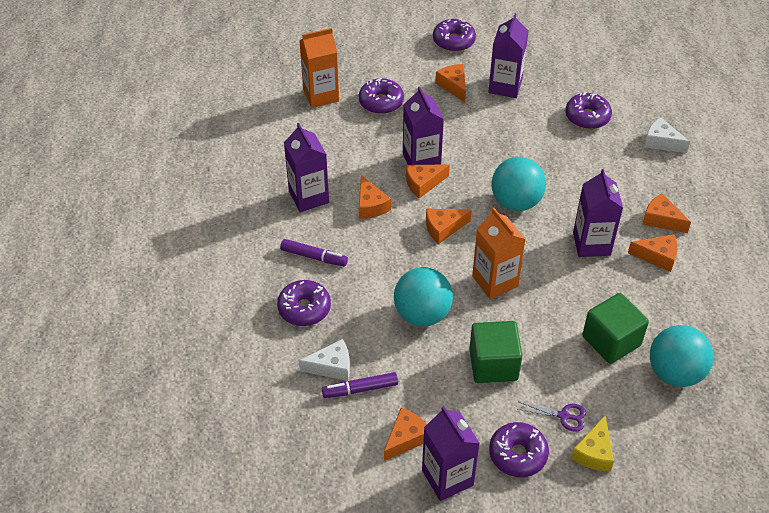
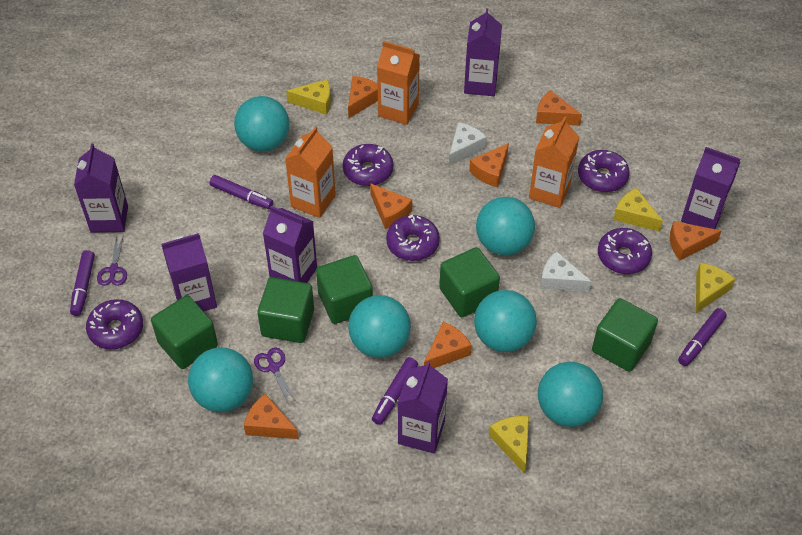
green cube: [469,321,523,383] [582,293,649,364] = 2 -> [151,295,218,369] [257,277,314,343] [316,255,373,324] [439,247,500,317] [592,298,658,372] = 5
orange carton: [299,28,339,108] [472,208,526,299] = 2 -> [285,126,336,218] [377,41,420,125] [529,117,579,208] = 3
purple carton: [284,123,329,212] [403,87,444,165] [422,406,480,501] [488,13,529,98] [573,169,623,257] = 5 -> [74,143,128,232] [161,233,217,311] [263,206,317,283] [398,361,448,454] [464,8,502,96] [681,147,740,229] = 6
purple marker: [280,239,348,266] [322,372,398,398] = 2 -> [70,250,95,316] [209,175,273,209] [372,357,418,425] [678,308,727,366] = 4
purple scissors: [518,402,586,432] = 1 -> [97,235,127,286] [254,347,296,404] = 2
turquoise ball: [394,267,453,327] [492,157,546,211] [650,325,714,387] = 3 -> [188,347,253,412] [234,96,290,151] [348,295,411,358] [474,290,537,352] [476,197,535,256] [538,362,603,427] = 6
yellow cheese: [571,415,614,471] = 1 -> [286,79,331,115] [489,416,529,474] [613,188,663,232] [696,263,735,313] = 4

